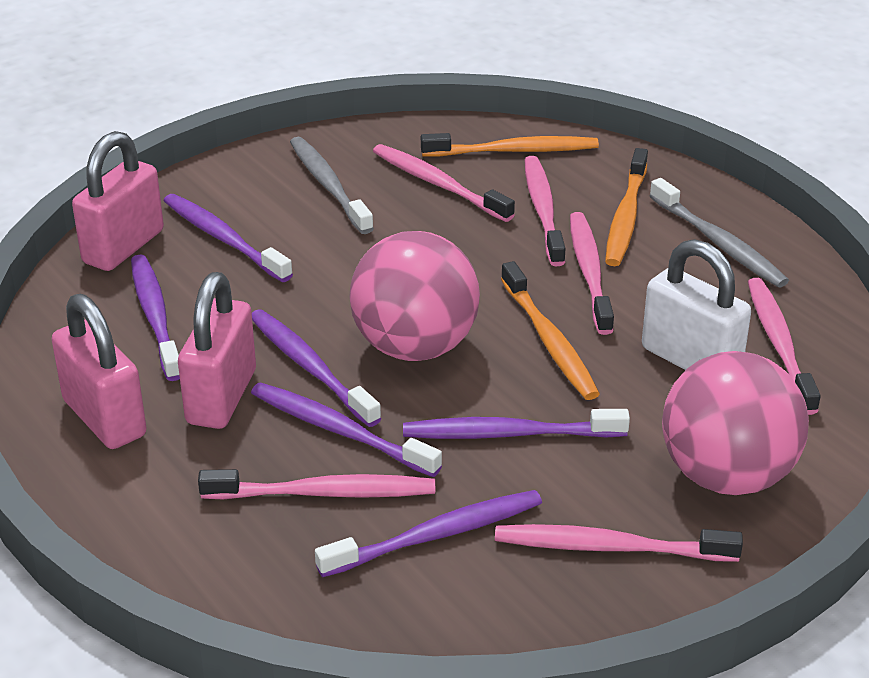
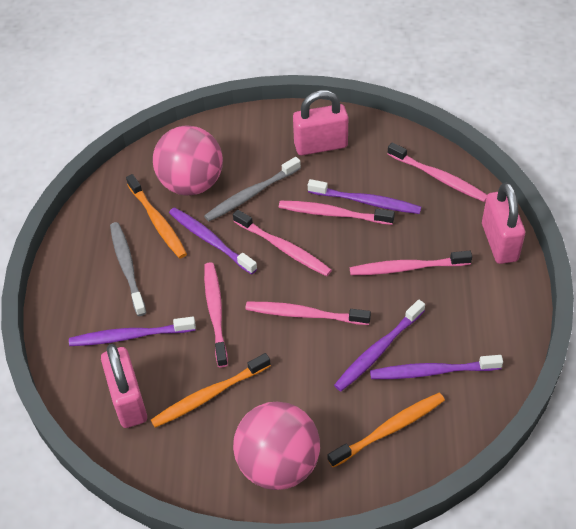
purple toothbrush: [131,254,180,381] [163,194,293,282] [251,382,442,477] [252,309,382,427] [315,490,542,577] [403,409,630,439] = 6 -> [69,317,196,346] [169,207,257,275] [308,179,421,214] [334,299,425,391] [370,355,503,379] = 5
white padlock: [642,239,751,370] = 1 -> none = 0

